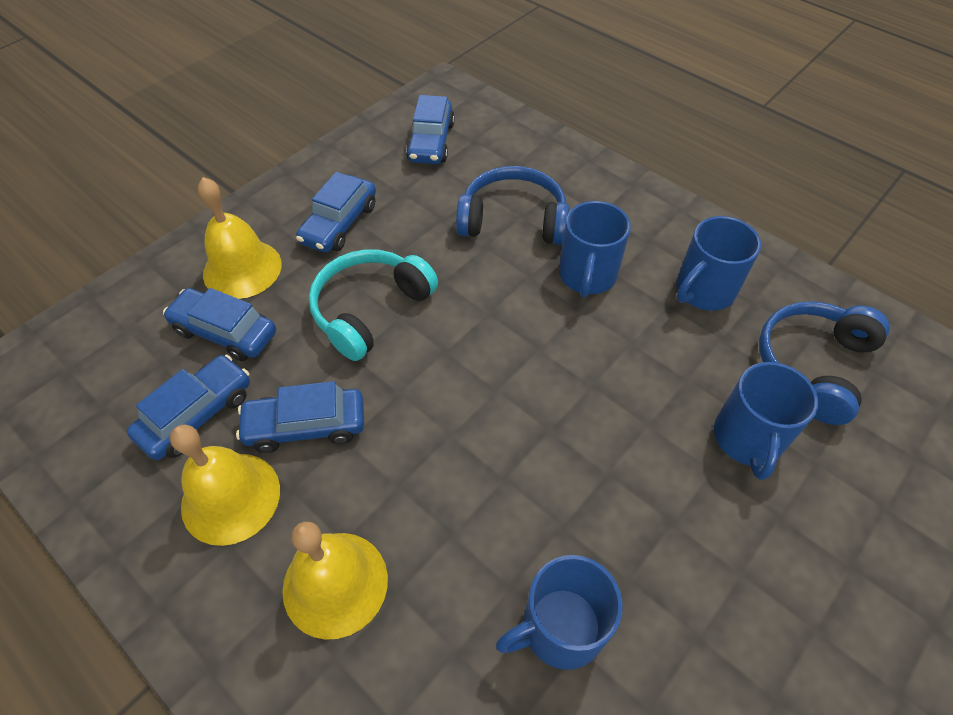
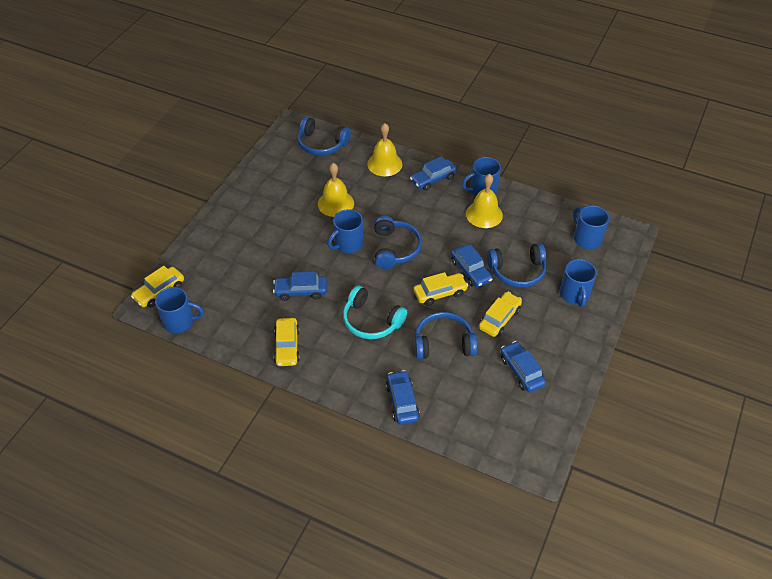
blue headphones: [456,166,569,245] [759,301,890,425] = 2 -> [297,117,351,155] [374,216,422,269] [414,312,477,359] [487,243,547,288] = 4
blue mug: [496,555,623,670] [559,201,631,298] [676,216,761,311] [714,362,818,480] = 4 -> [155,287,204,333] [328,209,363,253] [462,157,501,196] [560,259,597,307] [573,205,609,249] = 5
yellow car: none = 0 -> [131,266,184,308] [274,318,300,366] [413,272,468,306] [479,291,522,337] = 4

